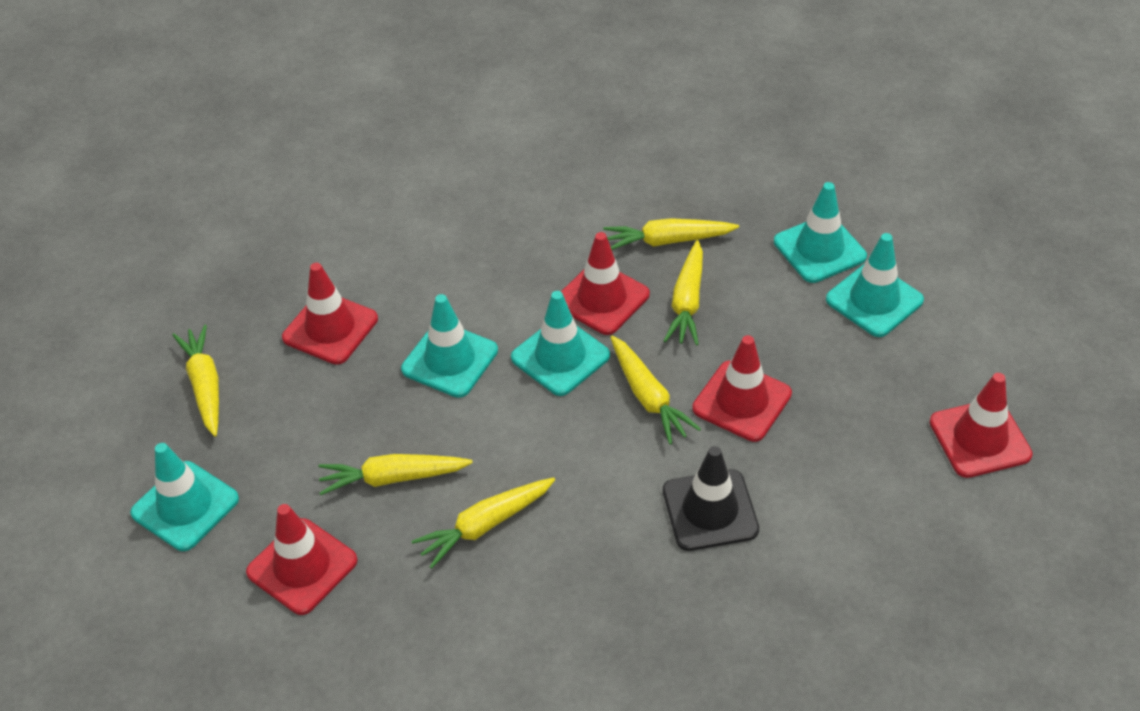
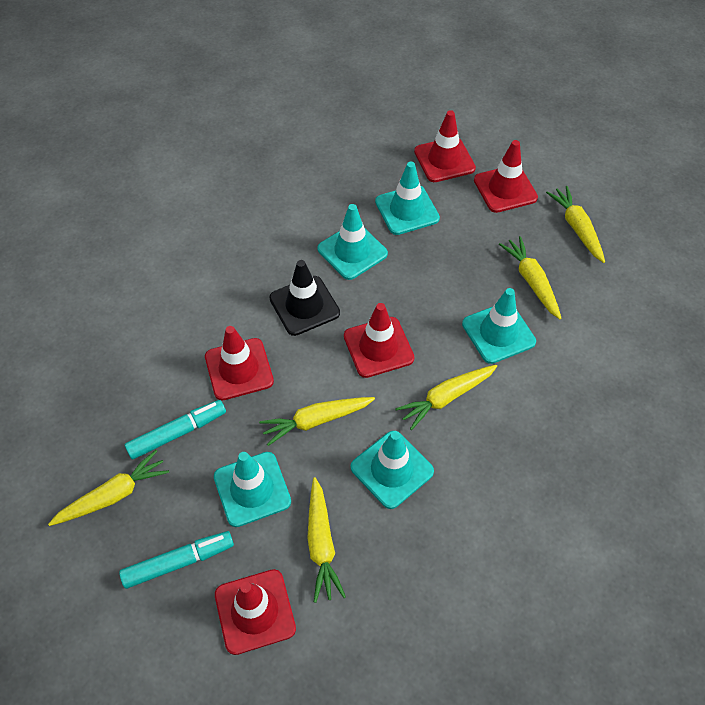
turquoise marker: none = 0 -> [119,531,234,589] [125,400,226,460] = 2

